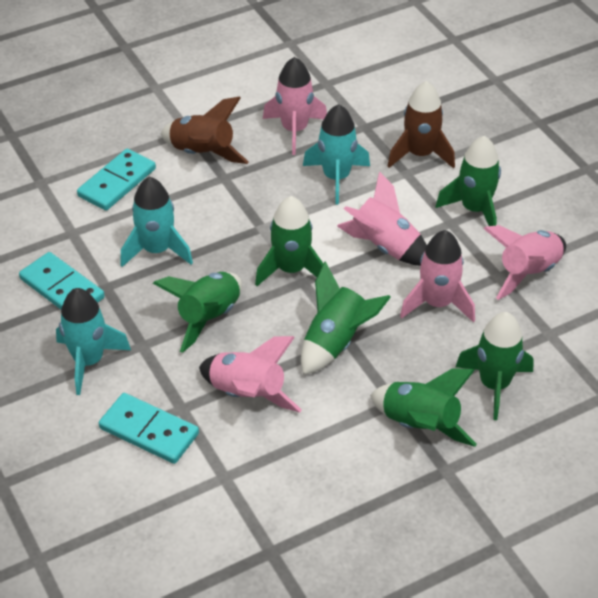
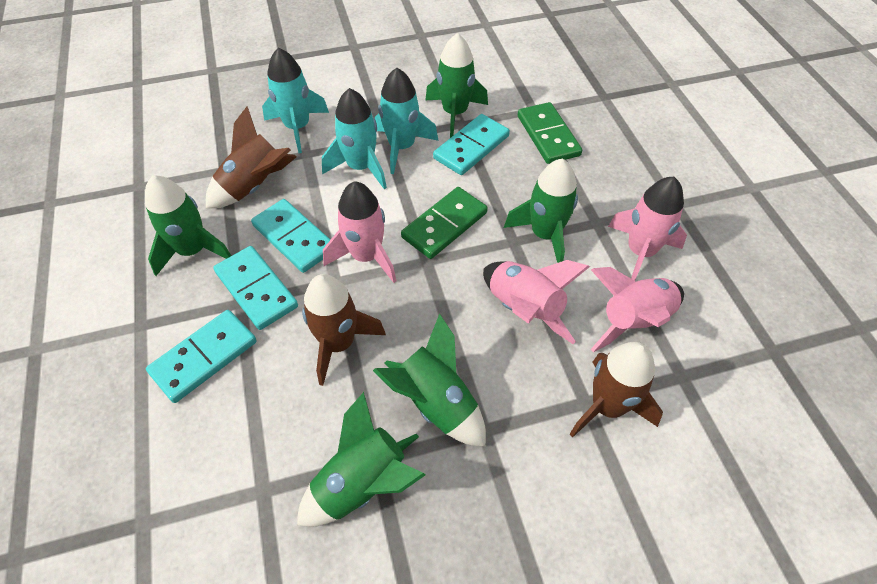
brown rocket: [161,97,249,164] [388,81,455,169] = 2 -> [206,107,297,208] [302,274,386,386] [570,342,663,437] = 3
green domino: none = 0 -> [401,187,488,259] [517,102,582,164] = 2
green rocket: [153,272,242,353] [255,196,324,286] [301,261,391,375] [370,368,477,447] [435,136,501,226] [456,312,534,420] = 6 -> [145,175,231,276] [297,392,425,527] [373,313,486,447] [425,33,488,138] [504,159,578,263] = 5
pink rocket: [199,336,302,412] [263,57,327,155] [337,171,427,266] [400,230,475,323] [483,225,566,300] = 5 -> [323,181,396,283] [483,260,590,344] [590,267,684,352] [608,177,687,281] = 4
turquoise domino: [19,252,105,309] [77,149,156,211] [99,393,199,464] = 3 -> [146,310,257,403] [213,246,298,330] [251,199,331,273] [433,114,510,175] = 4

